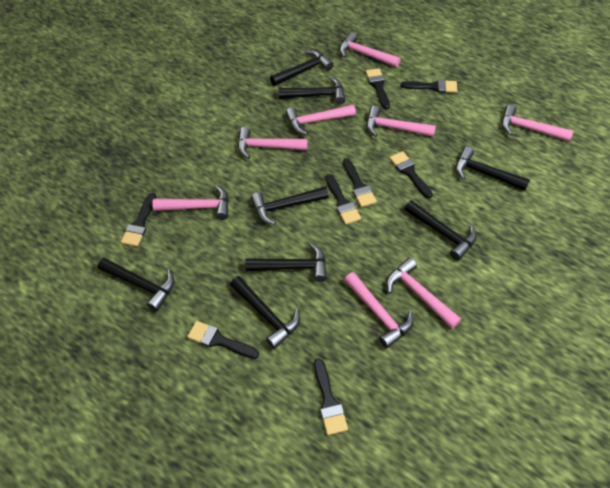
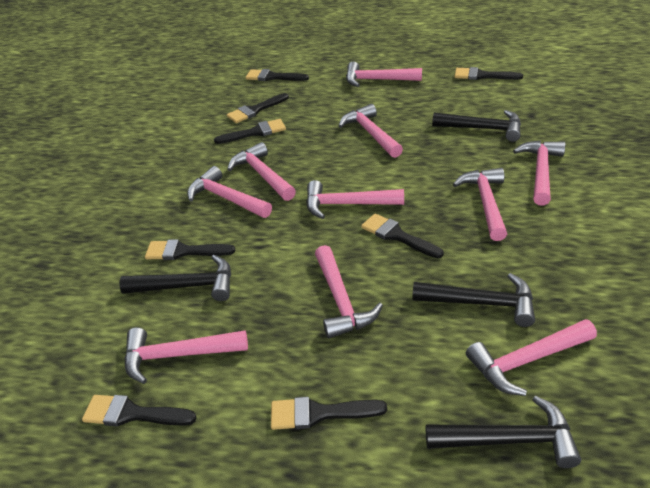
black hammer: [98,258,174,311] [230,276,300,349] [245,243,327,282] [251,187,329,225] [270,50,334,86] [278,77,346,104] [404,200,477,260] [456,146,530,191] = 8 -> [120,255,231,301] [412,273,535,327] [426,396,581,468] [432,110,521,142] = 4
pink hammer: [152,185,229,220] [238,127,308,159] [286,105,356,135] [339,32,400,67] [344,272,414,348] [367,106,436,137] [386,257,461,329] [502,105,574,141] = 8 -> [124,328,248,384] [187,166,272,218] [227,142,296,201] [306,180,404,219] [315,245,383,338] [339,104,403,158] [346,62,422,87] [453,168,507,241] [466,319,597,396] [513,140,565,206] = 10

